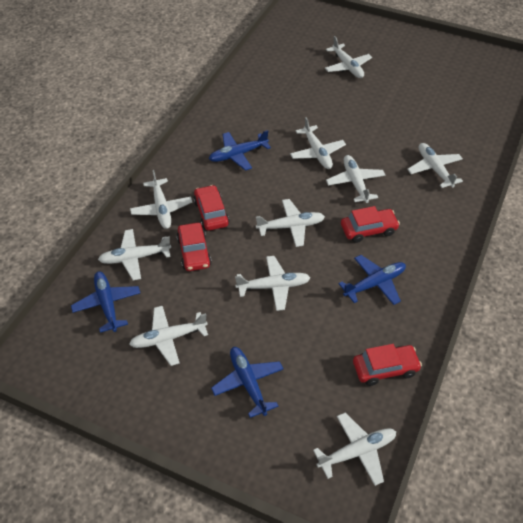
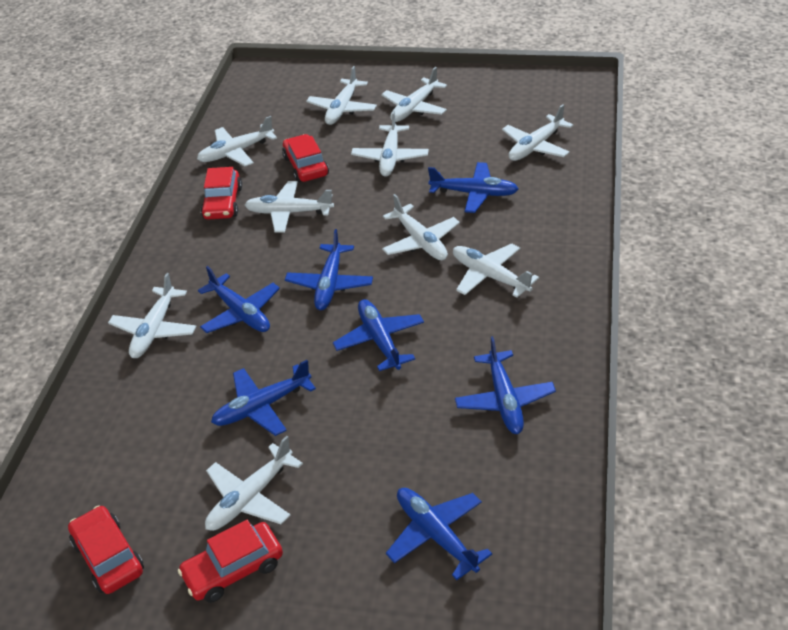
blue plane: [71,271,140,333] [209,130,271,171] [211,347,284,418] [339,255,406,305] = 4 -> [198,266,280,333] [211,360,316,436] [285,229,373,310] [333,299,424,371] [386,488,492,580] [428,162,519,213] [455,336,556,434] = 7

